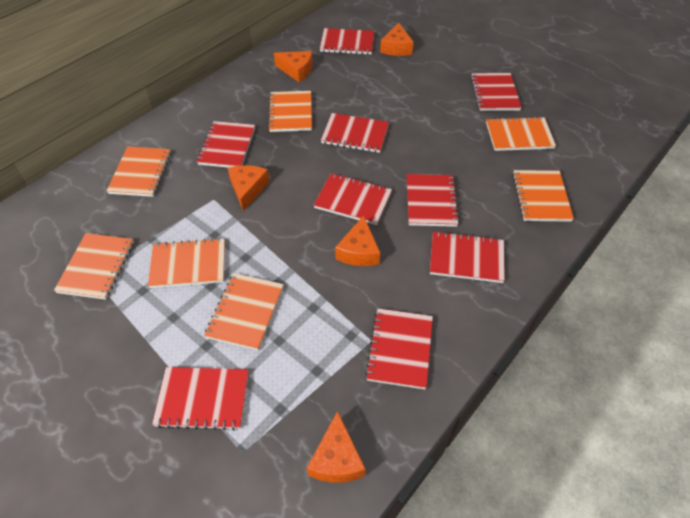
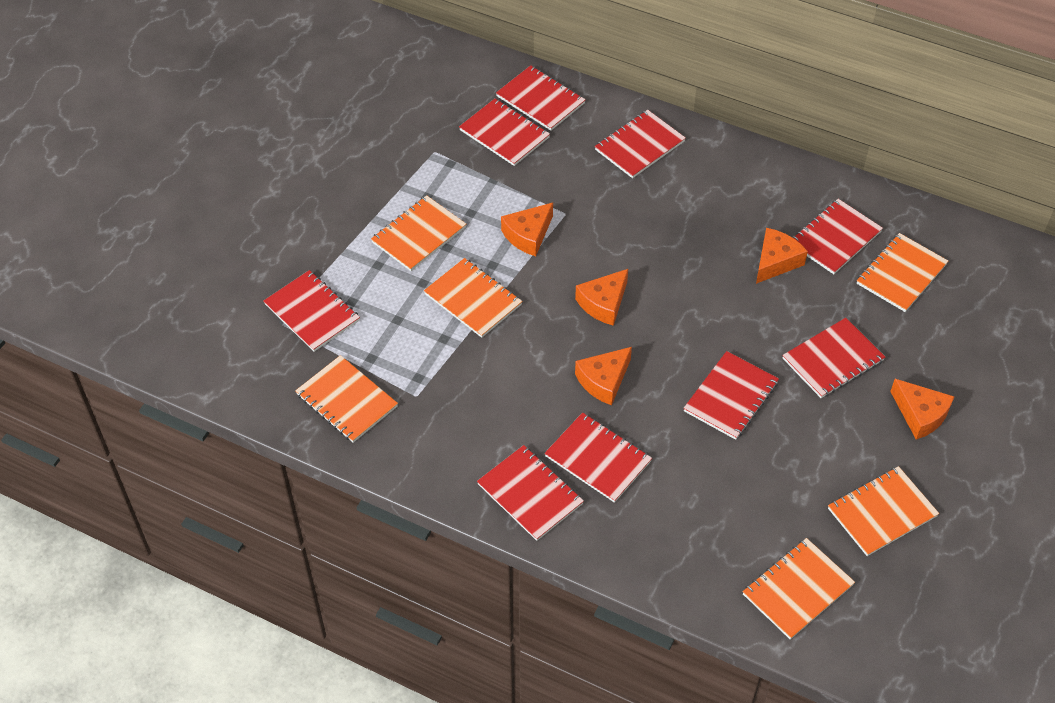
orange notebook: [54,233,134,300] [107,147,171,197] [148,238,225,288] [204,273,284,350] [268,91,312,132] [486,117,556,151] [513,170,574,222] = 7 -> [295,355,398,443] [371,195,466,271] [424,258,522,338] [743,538,855,640] [828,466,939,556] [857,233,948,312] = 6

